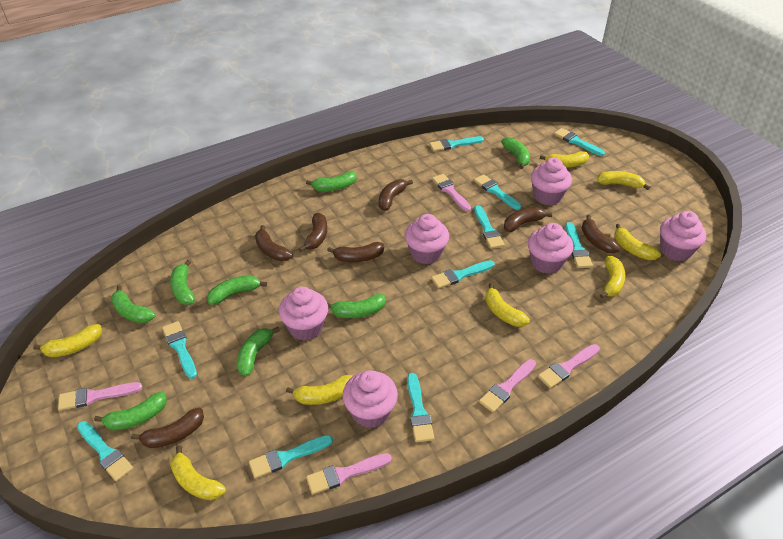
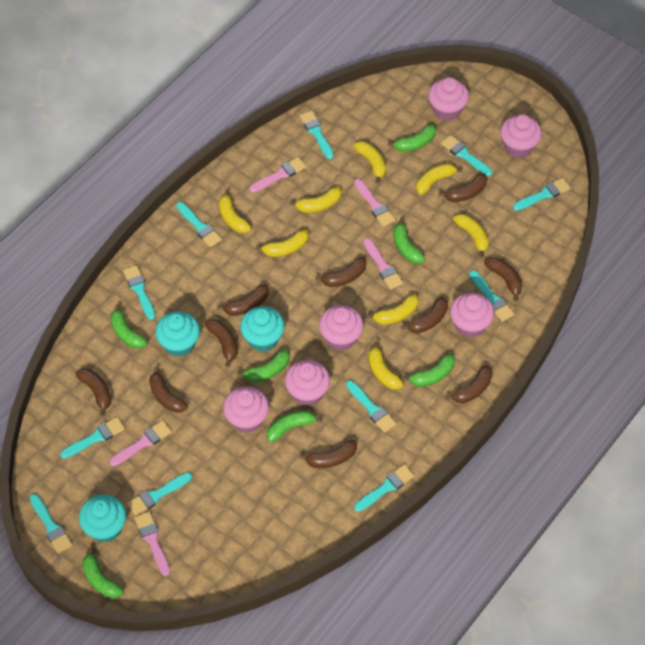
brown banana: [131,408,204,448] [255,225,292,261] [299,213,327,252] [327,242,384,262] [379,179,413,211] [504,207,552,232] [582,215,620,253] = 7 -> [75,368,111,416] [149,366,188,413] [205,319,237,367] [217,284,269,316] [299,439,357,468] [315,257,367,287] [401,297,448,333] [438,173,487,202] [445,365,493,403] [484,257,522,301] = 10
green banana: [94,392,167,430] [111,285,155,323] [170,260,195,305] [207,275,267,305] [237,327,280,376] [306,171,357,191] [327,294,386,318] [501,137,530,169] = 8 -> [82,547,124,599] [110,304,147,349] [237,349,290,382] [267,410,323,442] [388,124,436,152] [393,218,425,264] [403,353,455,387] = 7
turquoise brush: [77,421,133,481] [162,321,197,379] [249,435,333,479] [407,373,434,442] [429,136,484,151] [431,260,495,289] [474,174,521,210] [474,205,505,249] [554,128,605,156] [565,222,593,268] = 10 -> [30,494,72,554] [60,417,125,459] [123,265,155,320] [127,472,192,516] [176,202,222,247] [300,111,334,159] [346,380,396,433] [354,464,414,512] [441,135,492,176] [469,270,514,322] [513,178,571,211] = 11
turquoise cupcake: none = 0 -> [79,494,126,542] [155,311,200,357] [240,306,285,352] = 3

